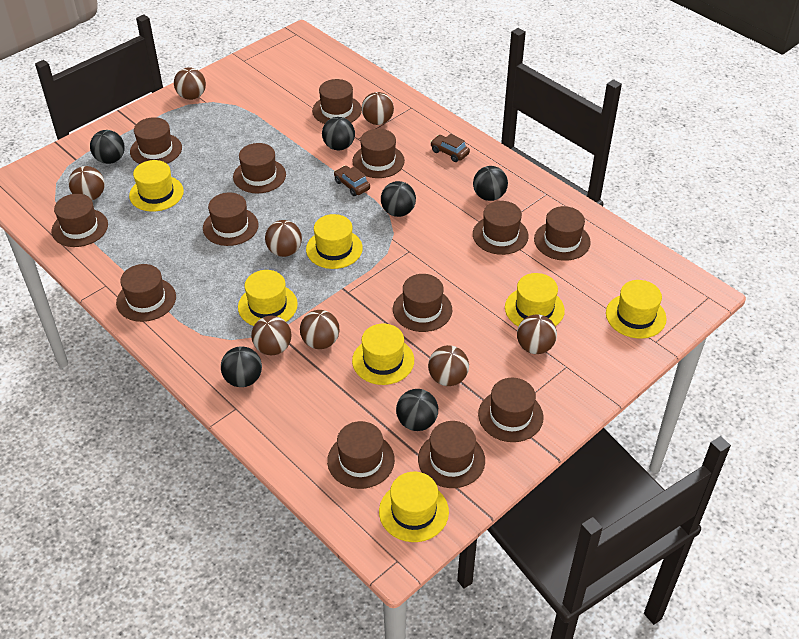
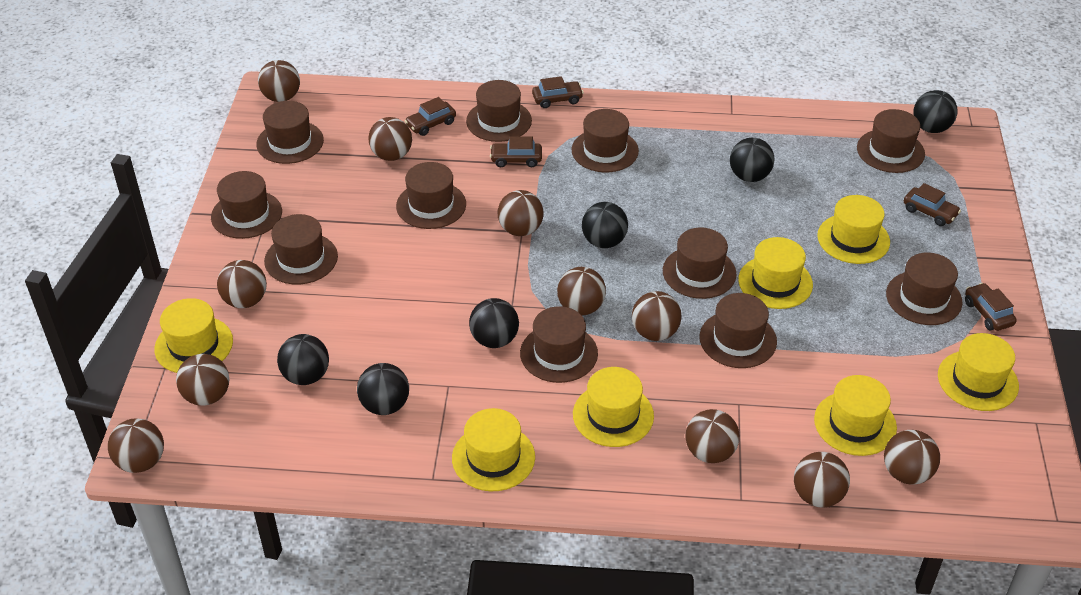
brown ball: [68,166,105,200] [174,67,206,100] [251,315,292,355] [265,220,302,257] [300,310,340,349] [362,92,394,125] [428,345,469,386] [517,314,557,354] = 8 -> [108,418,164,473] [176,354,230,406] [217,260,267,308] [258,60,300,102] [368,117,412,161] [498,190,544,236] [557,267,606,316] [632,291,682,341] [685,409,740,463] [794,452,850,508] [884,430,940,485] = 11
brown car: [334,166,370,196] [430,134,470,162] = 2 -> [405,97,456,136] [490,136,542,167] [532,76,584,108] [904,183,961,226] [965,283,1017,331] = 5
brown hat: [51,194,108,247] [116,264,176,322] [130,117,182,164] [203,192,259,246] [233,143,286,193] [312,79,362,124] [327,421,395,489] [352,129,405,178] [393,274,452,332] [418,421,485,488] [473,201,529,255] [478,378,544,442] [534,206,591,261] = 13 -> [211,171,282,239] [256,101,324,164] [264,214,338,285] [396,162,466,229] [466,80,532,142] [520,306,598,383] [572,109,639,172] [663,228,736,299] [699,293,777,368] [857,109,925,173] [886,252,963,325] = 11

